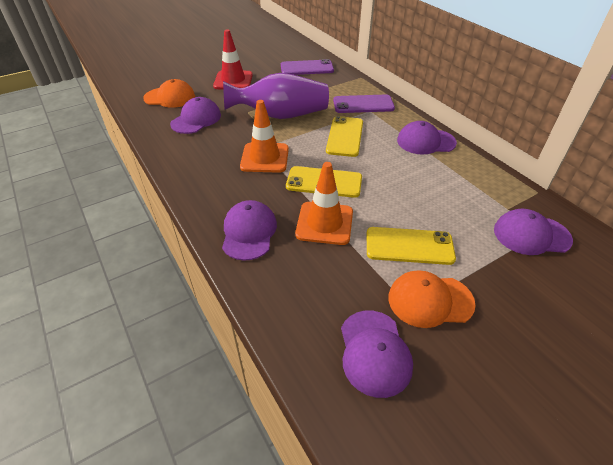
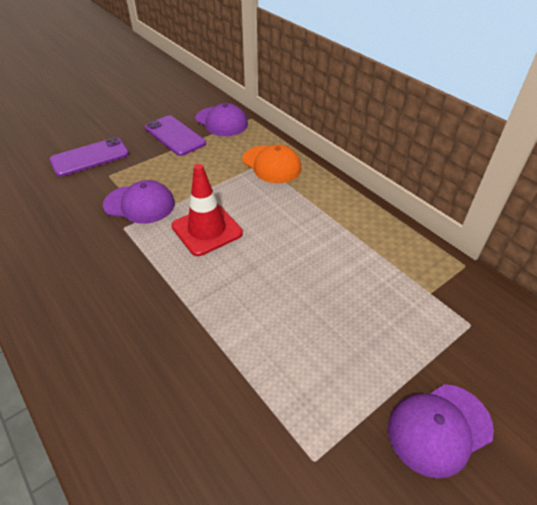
orange cap: [143,79,195,108] [388,270,476,328] = 2 -> [242,145,301,183] = 1
orange traffic cone: [240,100,289,173] [295,162,353,245] = 2 -> none = 0
purple cap: [170,97,221,134] [222,200,277,261] [341,310,413,398] [397,121,457,155] [494,209,573,255] = 5 -> [103,180,175,224] [195,103,248,136] [388,384,494,478] = 3
purple vase: [223,73,329,119] = 1 -> none = 0
yellow phone: [286,166,362,198] [326,116,363,157] [367,227,456,265] = 3 -> none = 0

